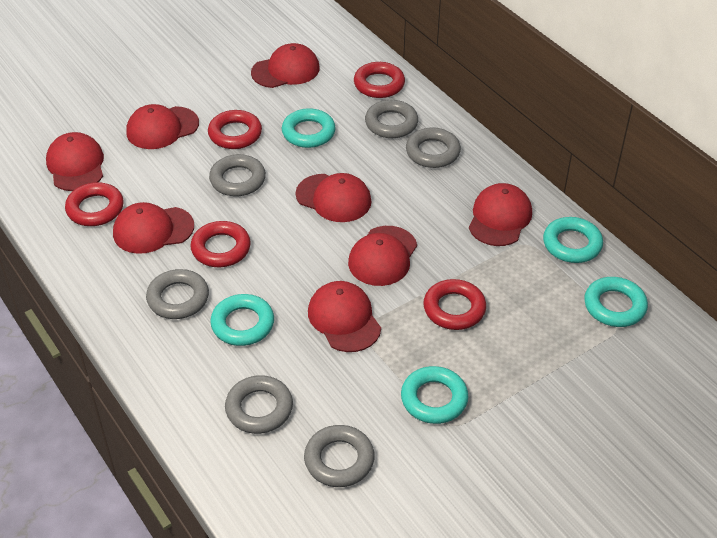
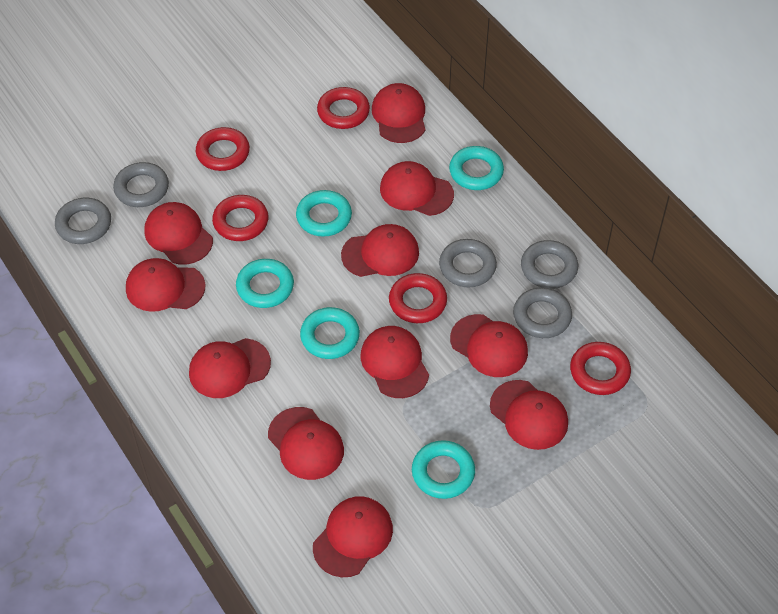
grey ring: [146,269,209,319] [209,154,266,196] [225,375,293,434] [304,425,375,487] [365,100,418,138] [406,127,461,168] = 6 -> [55,198,111,244] [113,162,169,207] [439,239,497,287] [513,288,572,338] [521,240,578,289] = 5
red cap: [46,132,104,191] [113,202,194,254] [126,104,199,149] [251,43,320,88] [295,173,372,222] [308,281,381,352] [348,226,417,286] [469,183,532,246] = 8 -> [126,258,205,312] [144,202,213,265] [189,338,271,398] [268,407,344,480] [313,496,393,577] [341,224,419,277] [361,326,429,398] [372,83,425,143] [380,161,454,216] [450,314,528,377] [490,380,568,450] = 11

